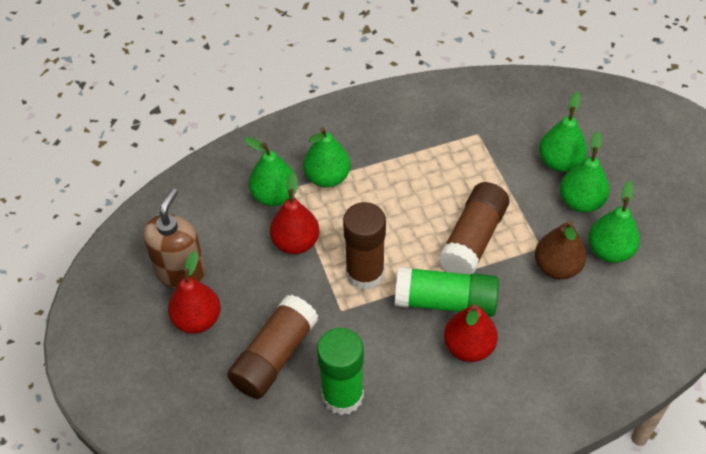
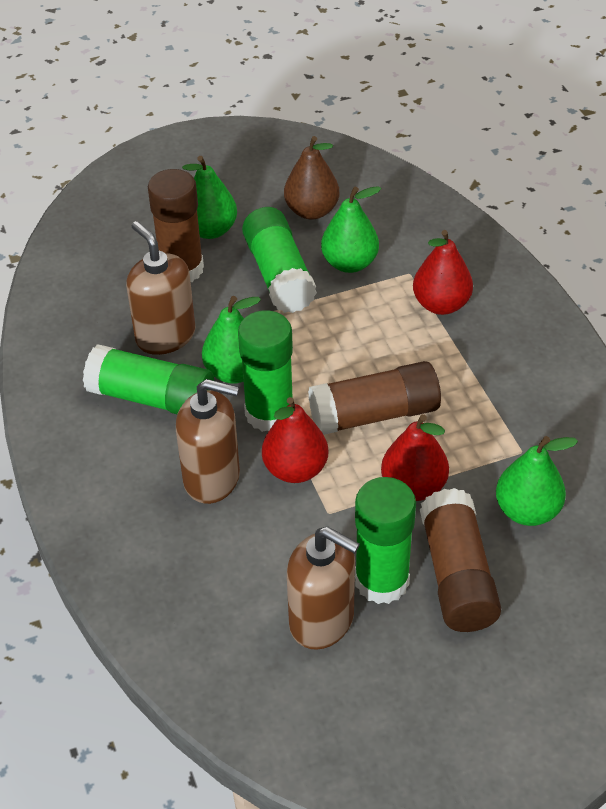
brown soap dispenser: [143,188,206,289] = 1 -> [126,221,195,355] [176,379,240,504] [287,526,360,650] = 3
green glue stick: [317,328,364,415] [395,266,499,317] = 2 -> [83,344,214,414] [238,310,293,432] [242,207,317,313] [355,477,416,604] = 4
green pear: [244,137,294,206] [303,127,351,188] [539,92,587,172] [560,131,610,213] [588,181,640,263] = 5 -> [182,156,237,239] [202,296,261,384] [321,186,381,273] [496,436,578,526] = 4

